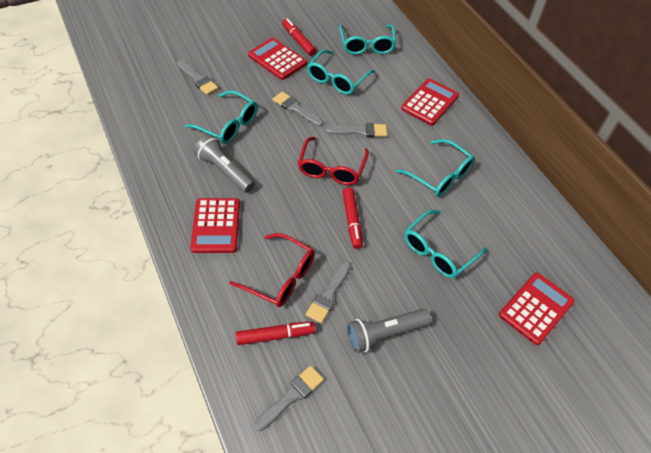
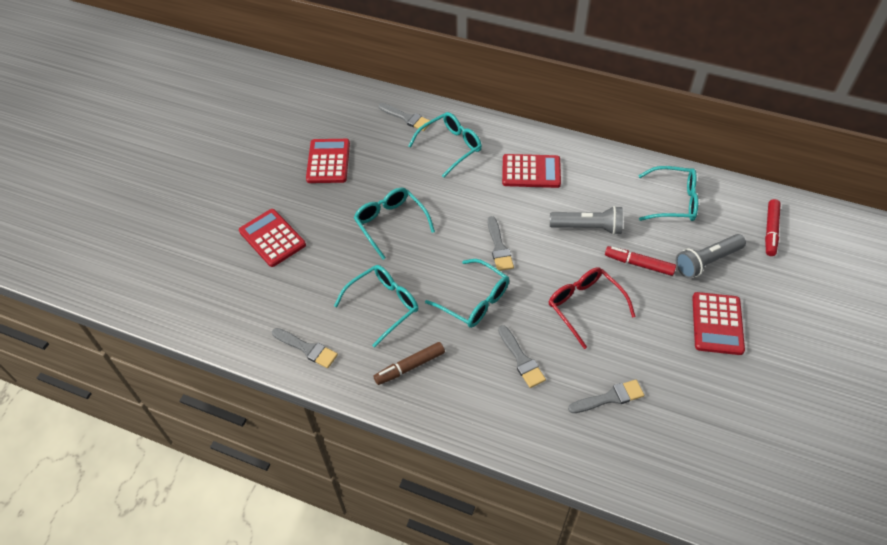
brown marker: none = 0 -> [373,342,445,385] = 1
red glasses: [229,233,315,307] [298,137,369,185] = 2 -> [549,267,636,349] = 1
red marker: [236,322,315,345] [282,18,316,56] [343,187,363,249] = 3 -> [605,246,676,276] [765,199,781,256] = 2

